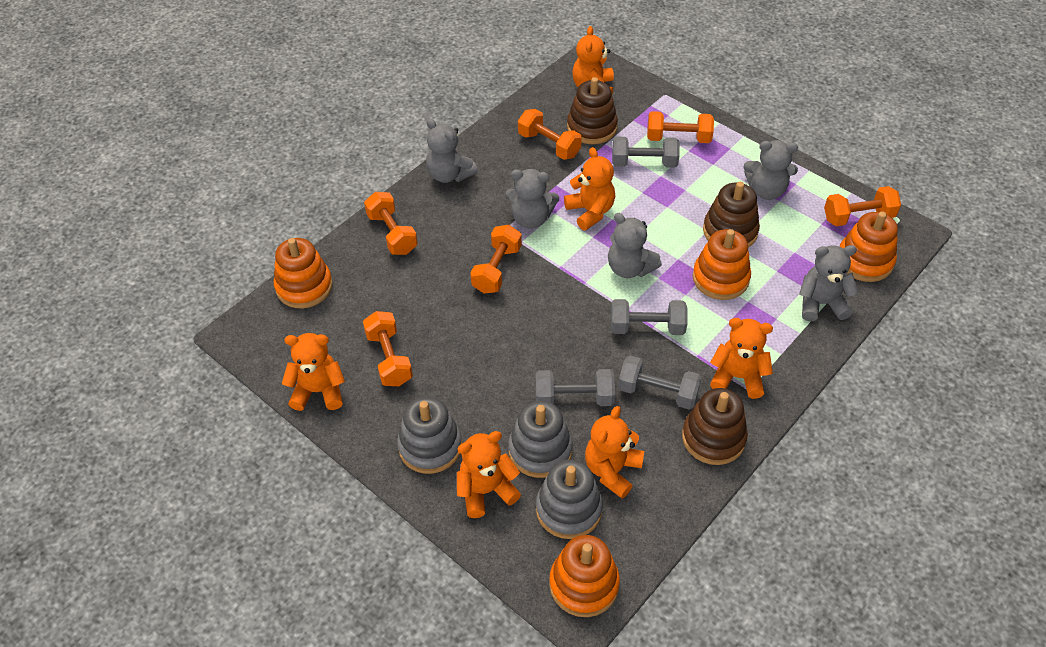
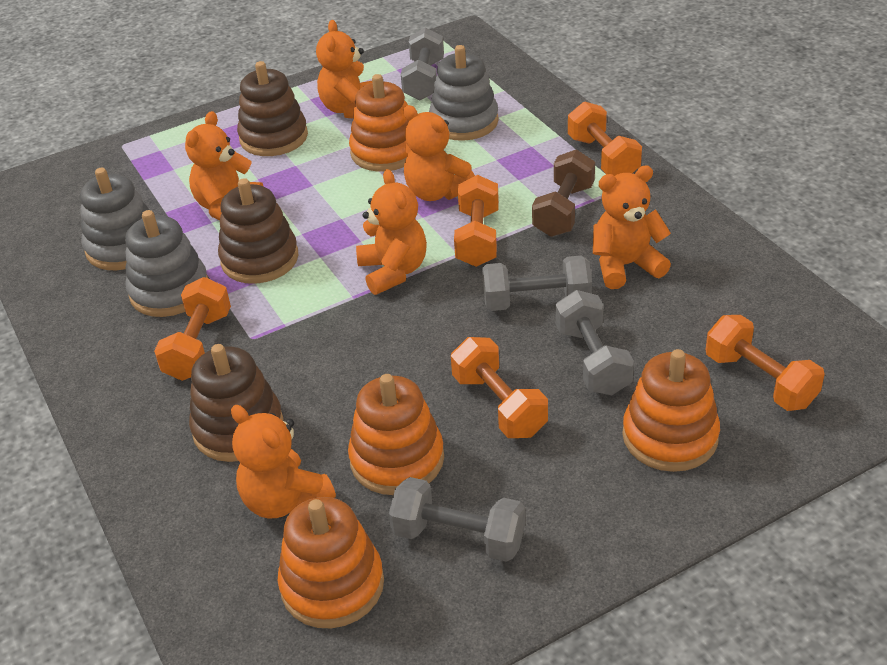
brown dumbbell: none = 0 -> [532,149,595,237] = 1
grey teddy bear: [426,119,478,183] [505,169,559,229] [608,213,662,278] [743,140,798,200] [799,245,859,322] = 5 -> none = 0
orange dumbbell: [363,311,413,386] [364,192,418,255] [470,225,522,294] [518,109,582,160] [647,111,714,143] [824,186,901,226] = 6 -> [154,277,231,381] [451,337,548,438] [454,175,499,267] [568,101,642,176] [706,315,825,411] = 5

